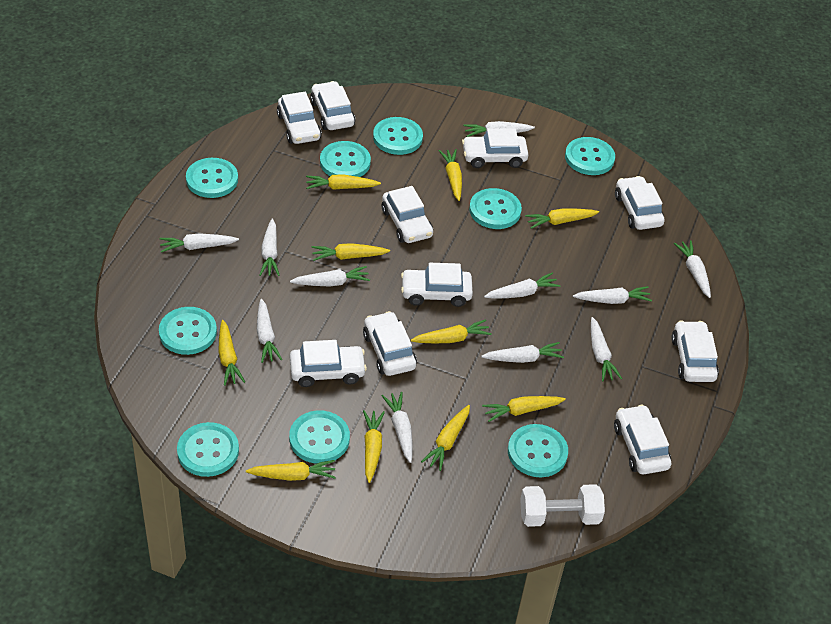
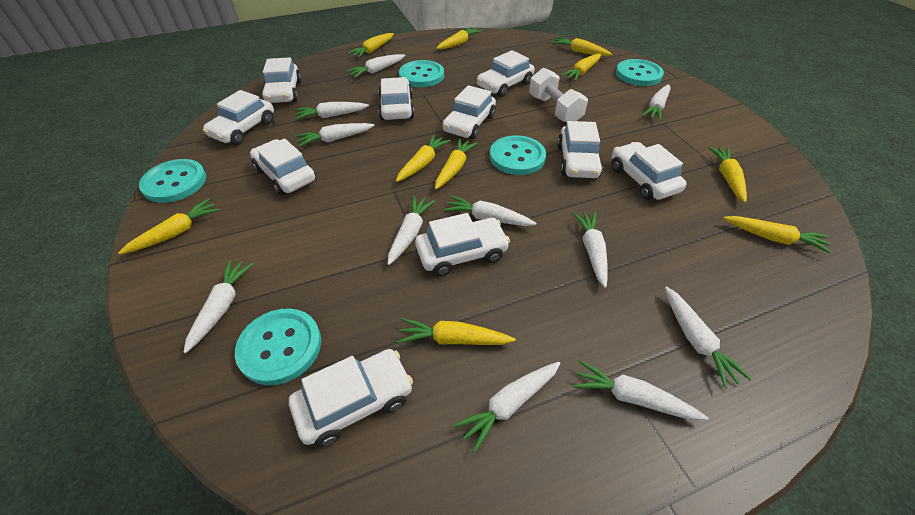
turquoise button: [159,307,217,355] [177,422,239,477] [186,158,238,198] [289,410,350,464] [320,141,371,177] [373,117,423,155] [469,188,522,229] [508,424,568,477] [565,137,615,175] = 9 -> [139,159,206,203] [235,308,321,385] [399,60,444,87] [490,135,546,175] [616,59,664,86] = 5

